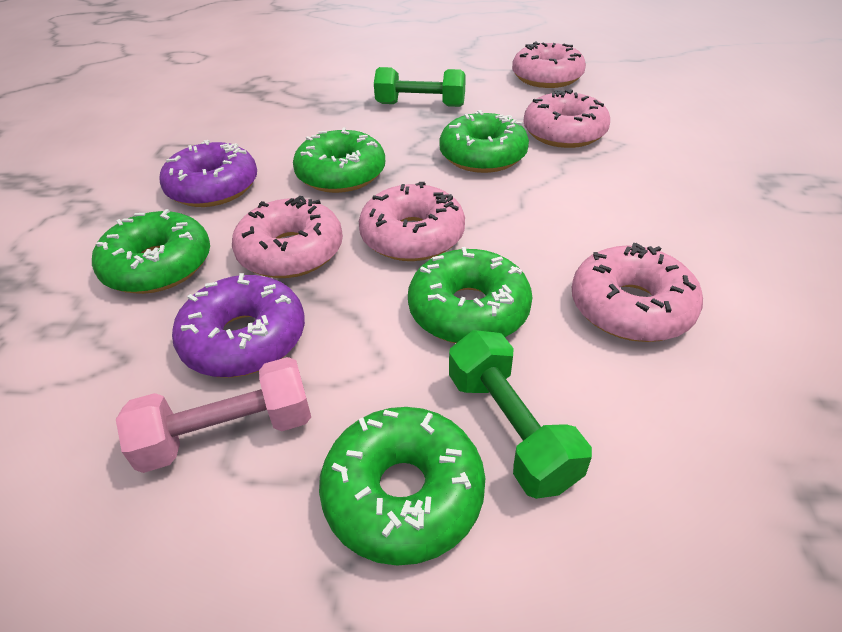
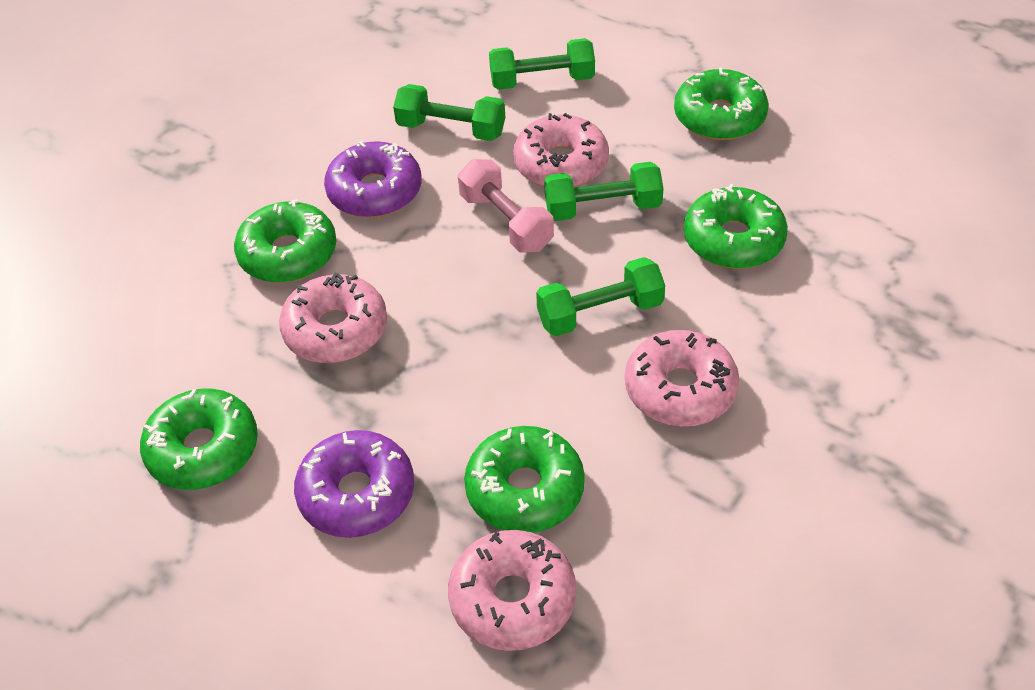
green dumbbell: [374,67,466,107] [449,330,592,499] = 2 -> [393,84,505,141] [489,38,595,90] [536,257,665,336] [544,162,663,221] = 4
pink donut: [232,196,343,278] [359,182,465,261] [512,42,586,88] [523,90,610,148] [572,243,703,342] = 5 -> [279,273,387,363] [448,530,576,651] [513,113,609,187] [625,330,739,426] = 4

